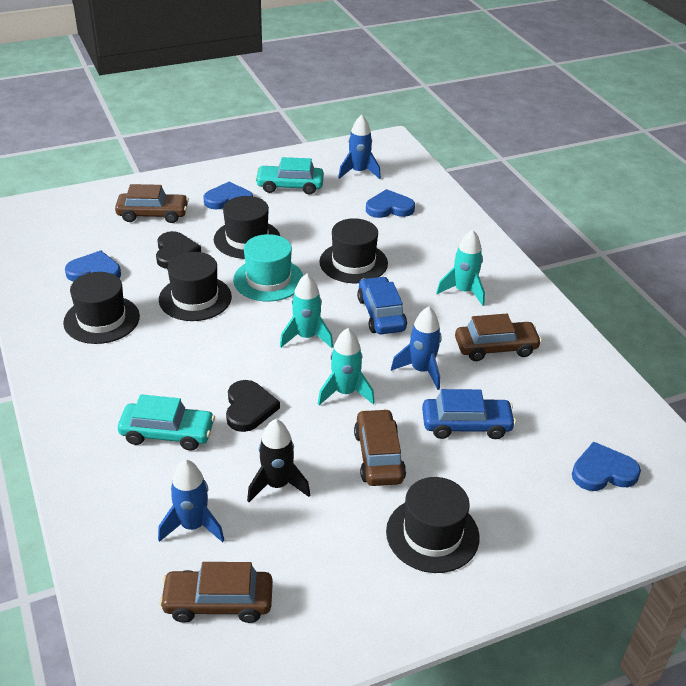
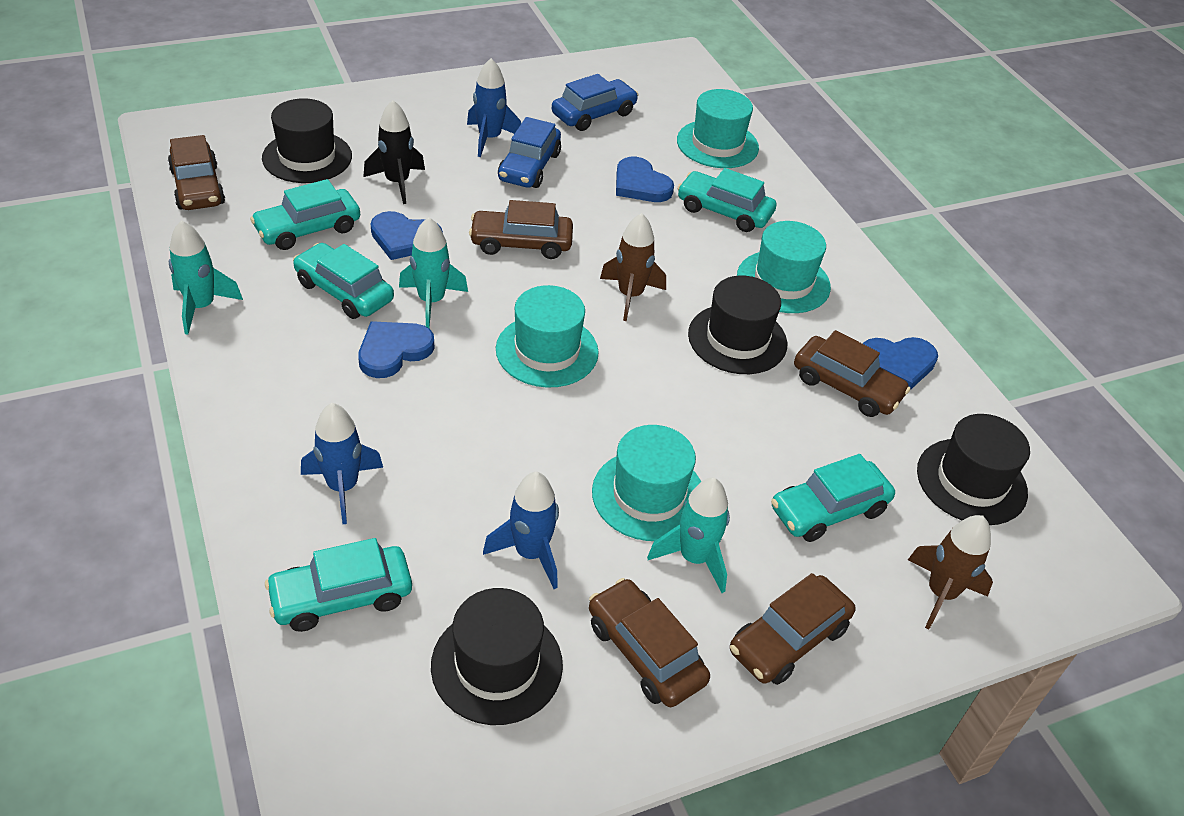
black hat: [63,272,140,344] [159,252,232,321] [214,196,280,259] [319,218,388,283] [386,477,480,573] = 5 -> [262,98,352,183] [431,588,563,725] [688,275,787,374] [917,414,1030,525] = 4
black heart: [156,231,201,269] [226,380,280,432] = 2 -> none = 0
brown car: [115,184,189,223] [159,562,273,623] [354,409,406,486] [455,314,542,361] = 4 -> [168,135,225,210] [469,200,573,259] [589,578,710,707] [730,573,856,685] [794,330,911,417] = 5
brown rocket: none = 0 -> [600,213,666,321] [908,515,993,629] = 2
turquoise car: [118,394,215,451] [255,157,324,195] = 2 -> [250,179,360,250] [265,538,412,632] [293,243,394,319] [677,168,776,232] [771,454,895,542] = 5
turquoise hat: [233,234,303,302] = 1 -> [496,285,599,388] [592,425,702,541] [677,89,759,168] [737,221,831,313] = 4

